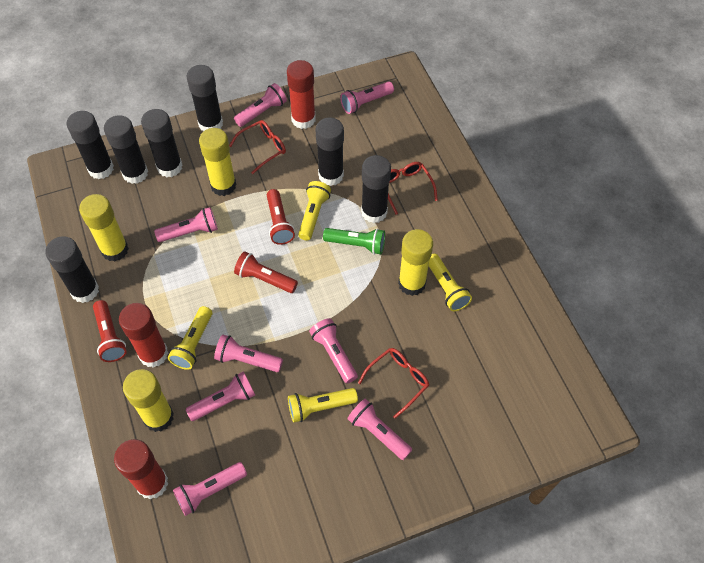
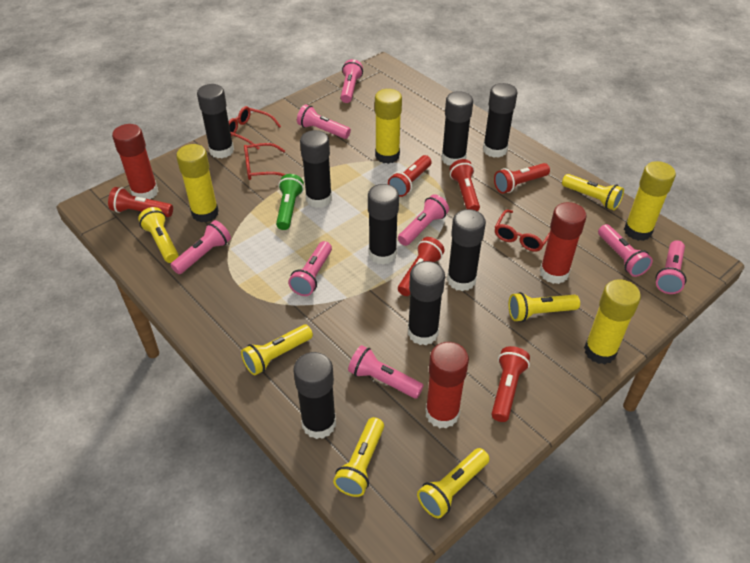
black glue stick: [45,236,99,303] [67,111,114,179] [104,115,148,184] [141,109,182,177] [187,65,223,131] [315,117,344,186] [361,155,391,223] = 7 -> [197,84,234,158] [293,352,336,439] [300,130,332,208] [368,184,399,265] [408,261,445,345] [442,91,473,166] [447,209,486,291] [483,83,518,158] = 8
red flashlight: [93,300,127,362] [234,251,298,293] [267,189,295,245] = 3 -> [108,187,173,217] [388,155,431,197] [398,237,445,296] [449,159,480,211] [492,346,530,422] [494,163,550,194] = 6
yellow flashlight: [168,306,212,370] [288,388,358,423] [298,181,331,241] [429,254,472,311] = 4 -> [138,207,179,263] [241,325,313,375] [333,417,384,497] [417,448,489,518] [508,292,580,322] [562,174,624,210] = 6

